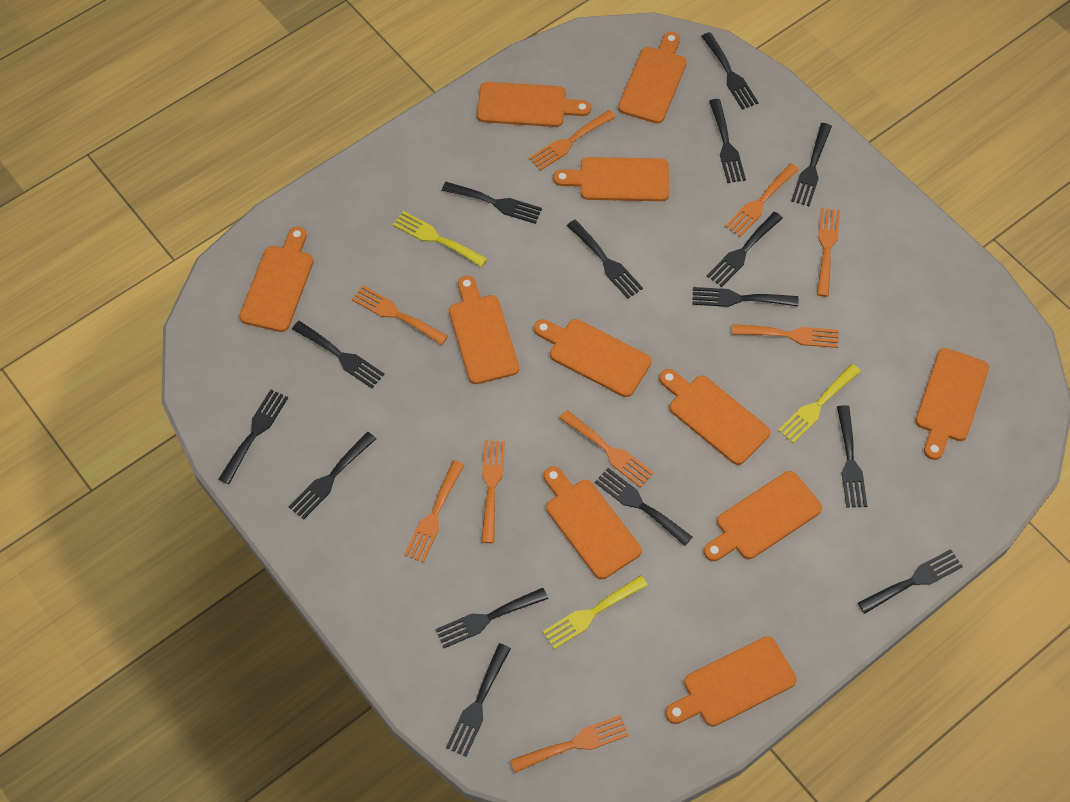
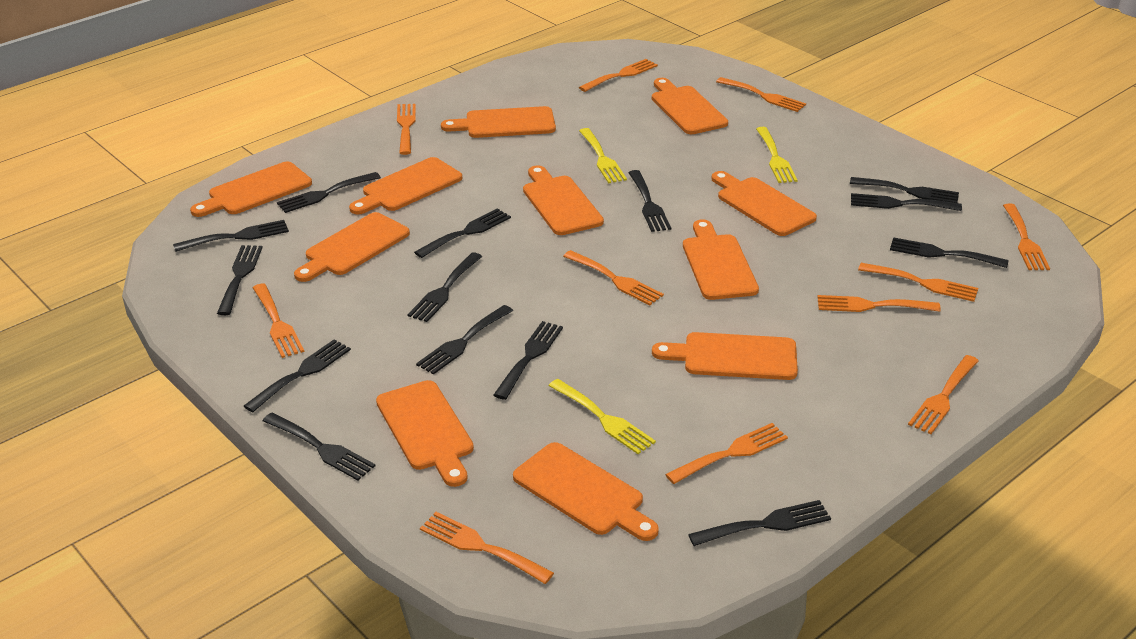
black fork: [218,390,288,484] [289,432,376,520] [292,321,385,388] [435,588,548,648] [442,182,542,224] [446,643,511,757] [567,220,643,299] [595,468,692,546] [692,287,798,307] [701,32,759,110] [707,212,783,287] [709,99,746,183] [791,123,832,206] [837,405,867,508] [858,549,963,614] = 15 -> [173,220,289,252] [217,245,263,315] [244,340,351,412] [262,413,375,481] [277,172,381,213] [407,252,482,322] [414,208,511,258] [416,305,513,375] [494,321,563,400] [628,170,672,232] [688,500,831,546] [850,177,959,203] [851,193,962,211] [890,237,1008,268] = 14
orange fork: [352,286,448,345] [404,460,464,563] [481,440,505,543] [510,715,629,773] [529,110,616,171] [559,410,654,488] [725,163,799,237] [732,324,839,348] [817,208,840,297] = 9 -> [253,284,304,358] [397,104,416,155] [420,512,554,584] [563,250,664,305] [579,59,658,92] [665,423,788,484] [716,77,806,112] [817,295,941,312] [858,263,978,302] [908,355,979,434] [1003,204,1050,270] = 11

